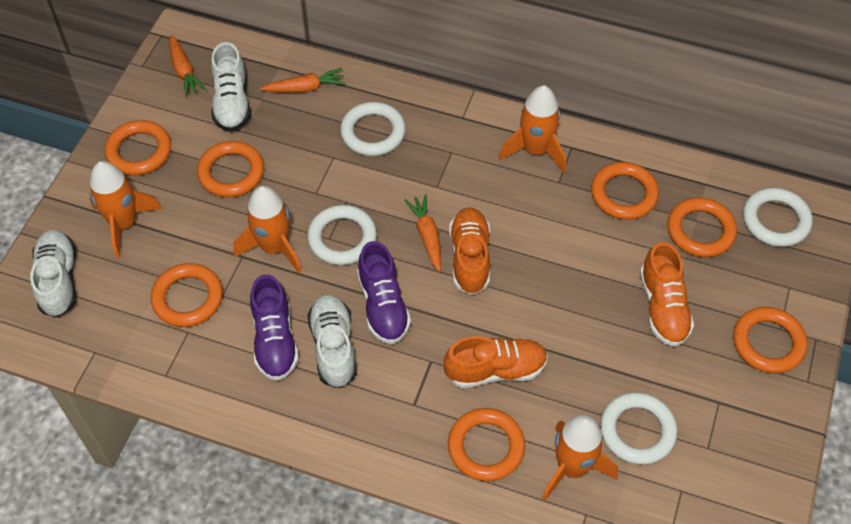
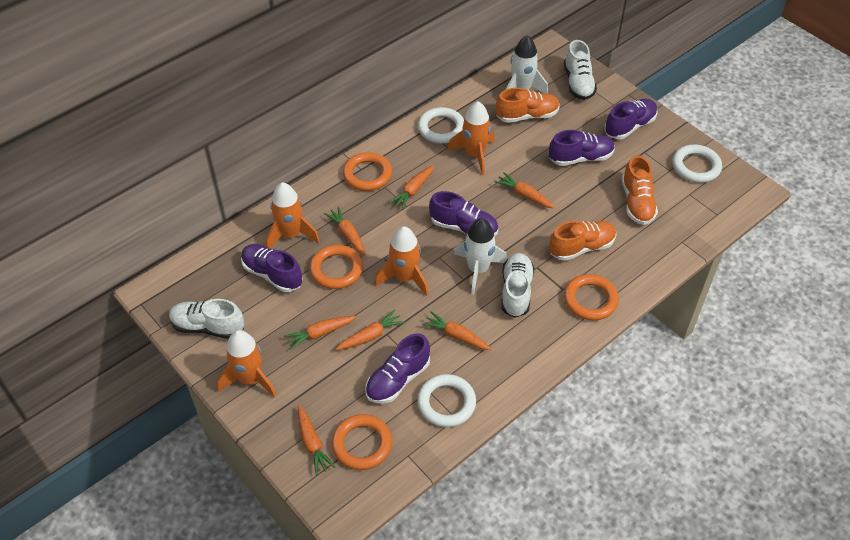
orange carrot: [169,35,206,97] [260,68,345,93] [404,194,441,272] = 3 -> [284,316,356,350] [298,405,335,475] [324,206,366,255] [336,310,405,350] [389,165,434,210] [422,311,491,350] [495,172,554,208] = 7
orange ring: [105,120,171,175] [151,263,223,327] [197,141,264,197] [448,408,525,481] [591,162,659,220] [667,197,737,257] [733,307,808,373] = 7 -> [309,245,363,289] [332,414,392,470] [343,152,392,191] [564,274,619,321] = 4
purple shoe: [250,274,299,381] [357,241,411,344] = 2 -> [241,244,303,292] [365,333,430,404] [429,191,498,237] [549,130,615,166] [604,99,657,139] = 5
white ring: [307,205,377,265] [340,102,406,156] [600,392,678,465] [743,187,813,247] = 4 -> [417,374,476,427] [418,107,464,143] [673,145,722,183] = 3
white rocket: none = 0 -> [454,218,507,294] [505,35,548,94] = 2

